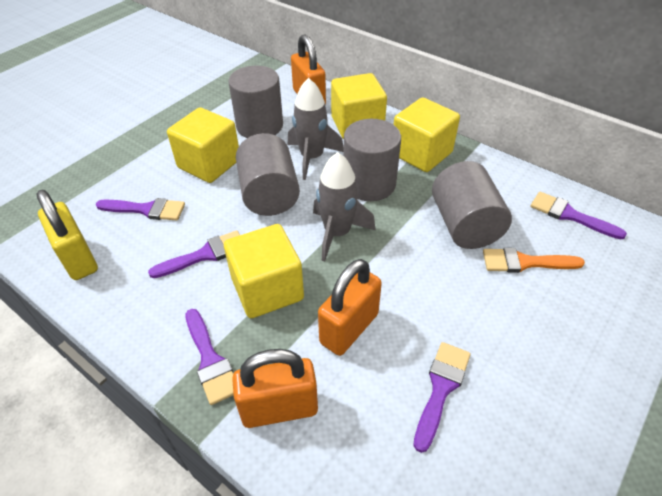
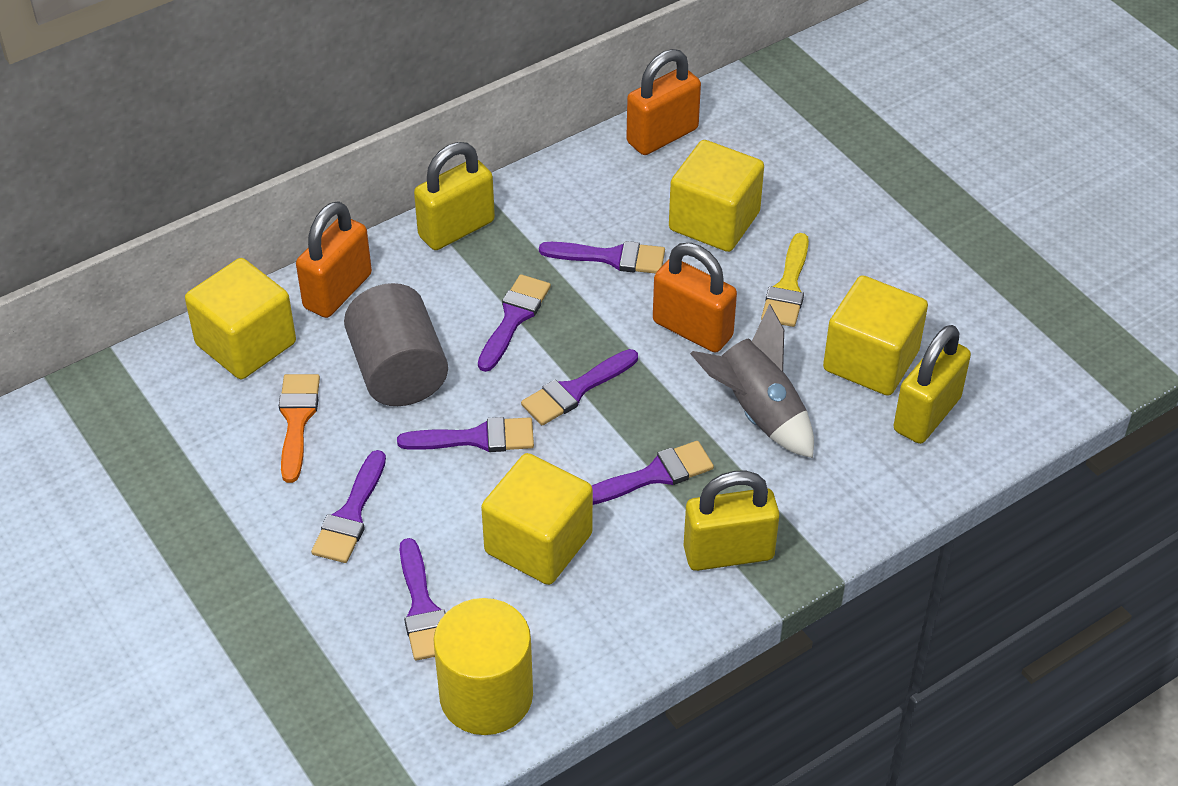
grey cylinder: [228,66,283,138] [236,133,300,216] [343,119,401,201] [432,161,512,249] = 4 -> [344,283,448,406] = 1
grey rocket: [288,78,344,180] [313,152,376,261] = 2 -> [690,304,814,458] = 1
purple brush: [96,198,185,221] [148,230,240,278] [185,309,234,405] [413,342,471,453] [530,192,627,239] = 5 -> [311,450,386,563] [397,417,534,452] [400,538,446,661] [478,274,551,372] [521,349,638,425] [539,241,665,274] [592,441,714,505] = 7
yellow brush: none = 0 -> [761,233,809,327] = 1
yellow cylinder: none = 0 -> [433,598,533,735] = 1
yellow padlock: [36,190,98,280] = 1 -> [414,142,495,250] [684,471,780,571] [893,325,971,444] = 3

